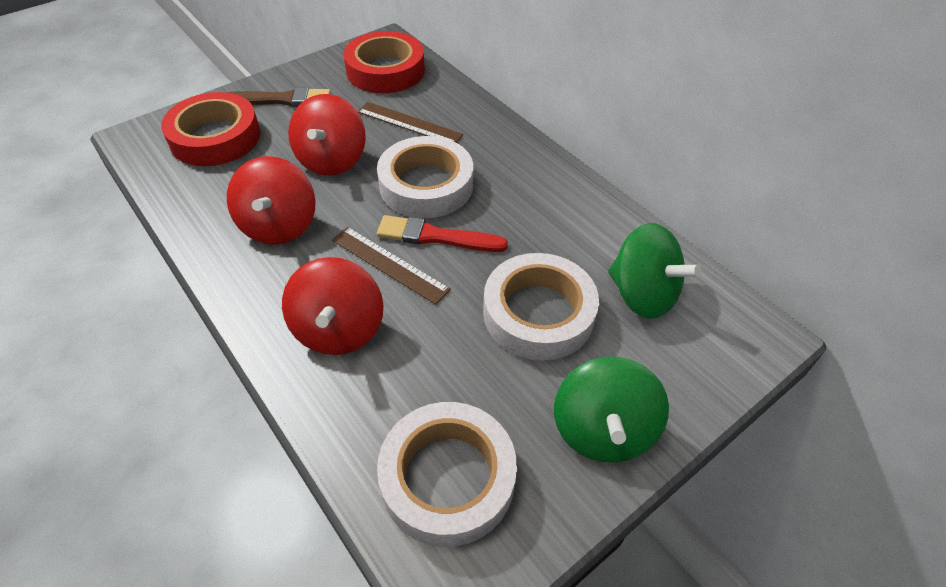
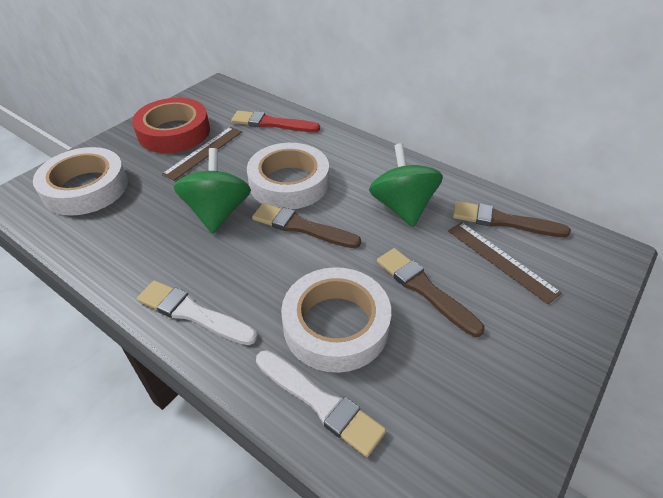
brown brush: [226,87,331,107] = 1 -> [252,203,361,248] [377,248,484,337] [453,201,571,237] = 3
red spinning top: [227,156,316,245] [282,257,383,355] [288,94,366,176] = 3 -> none = 0
red tape: [161,92,260,166] [344,31,425,93] = 2 -> [132,98,210,153] = 1
white brush: none = 0 -> [137,280,257,345] [256,350,386,457] = 2

